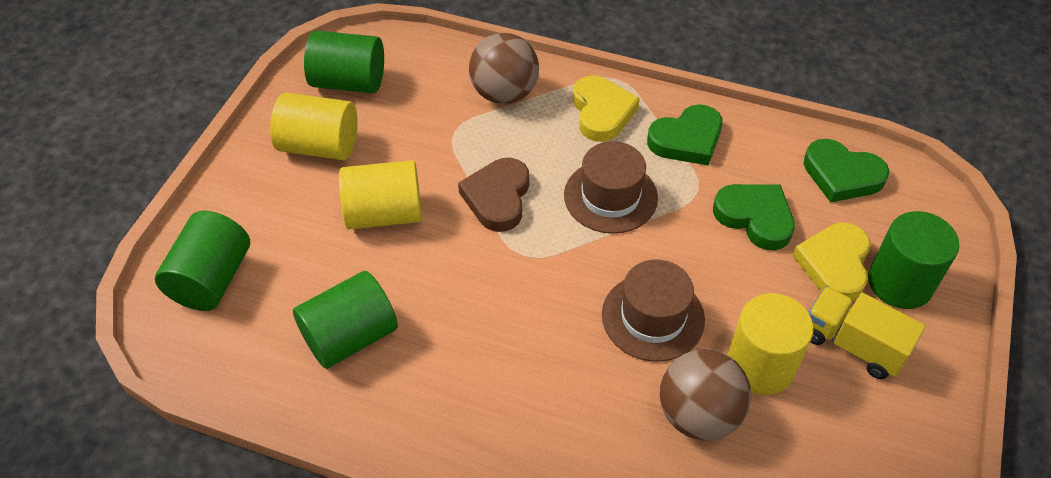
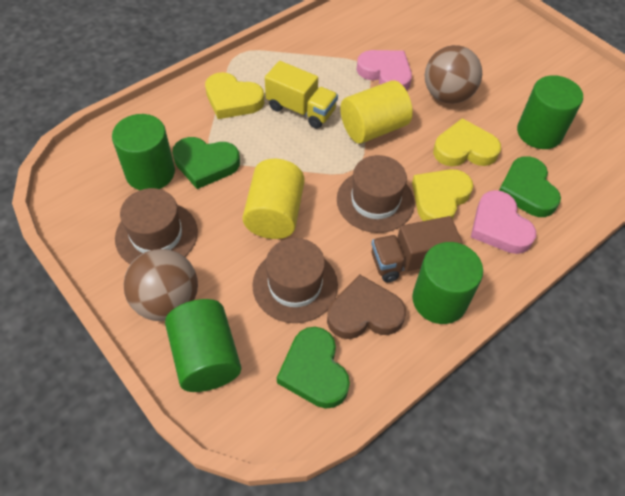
brown hat: [564,141,658,234] [602,260,705,362] = 2 -> [115,188,198,264] [252,238,338,323] [337,155,415,233] = 3
brown truck: none = 0 -> [371,216,463,282] = 1
pink heart: none = 0 -> [357,50,412,91] [471,190,536,254] = 2
yellow cylinder: [270,93,358,160] [339,160,422,229] [727,293,813,395] = 3 -> [242,159,305,239] [340,80,413,144] = 2
yellow heart: [573,76,640,142] [793,222,871,301] = 2 -> [205,72,264,119] [412,169,473,221] [433,118,501,166] = 3

